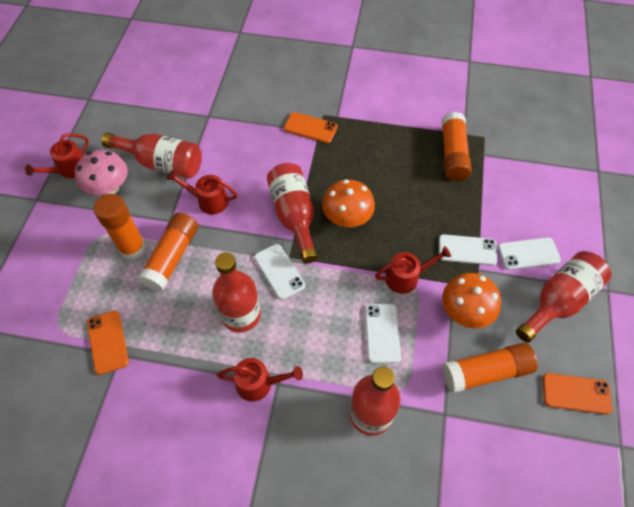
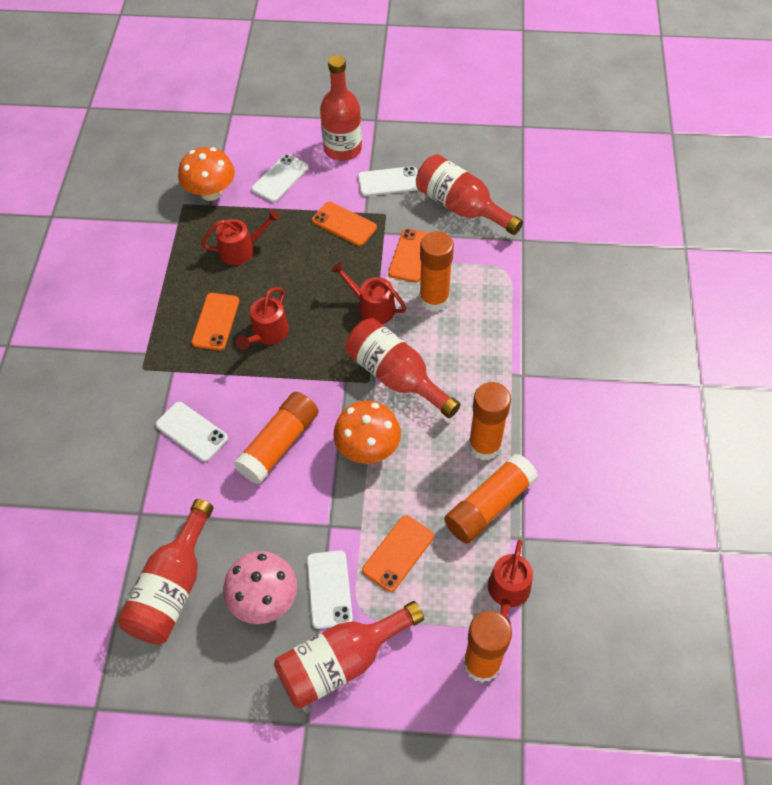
orange glue stick: [94,194,146,260] [137,213,198,292] [442,112,472,181] [442,343,538,393] = 4 -> [234,392,319,484] [420,231,454,312] [444,454,538,543] [463,611,512,683] [469,382,511,460] = 5
orange phone: [87,311,129,375] [284,112,337,143] [542,373,613,415] = 3 -> [191,293,239,351] [312,202,377,246] [362,515,434,592] [388,228,428,282] = 4

